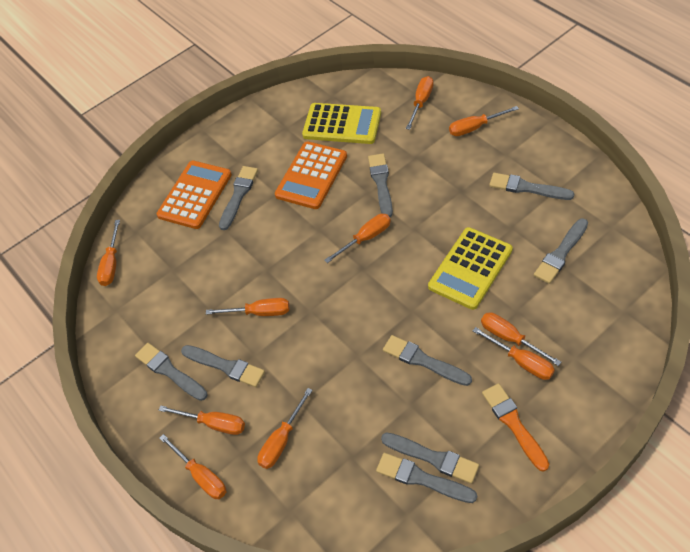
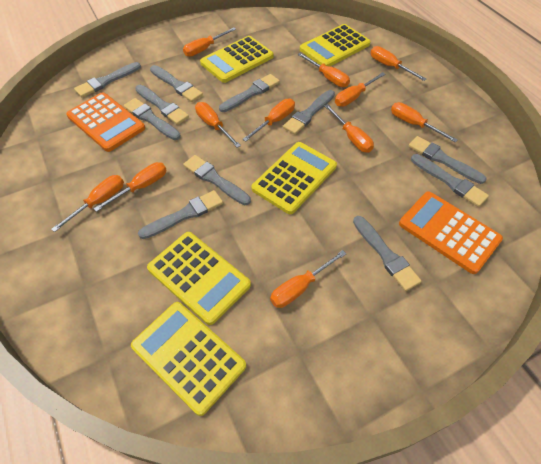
grey brush: [135,343,208,401] [181,345,265,387] [219,166,258,230] [368,153,393,217] [376,453,477,503] [381,432,479,484] [383,335,472,386] [489,173,575,200] [534,218,588,284] = 9 -> [74,62,141,97] [124,98,181,140] [135,85,189,125] [138,190,223,239] [150,65,203,102] [183,155,251,205] [219,74,280,112] [283,90,335,134] [353,216,422,291] [408,136,487,184] [411,154,489,207] = 11
orange brush: [482,383,549,472] = 1 -> none = 0
orange screwdriver: [97,220,120,286] [159,406,245,435] [160,434,226,499] [206,298,289,316] [257,388,313,469] [324,214,391,263] [406,76,434,130] [449,106,519,136] [473,327,555,380] [481,312,561,366] = 10 -> [51,175,124,232] [93,162,167,212] [183,27,236,57] [195,102,241,148] [242,99,295,142] [270,250,346,308] [298,53,350,87] [325,104,374,153] [335,72,386,107] [370,46,426,81] [391,102,458,142] = 11
yellow calculator: [302,103,381,144] [428,227,513,310] = 2 -> [131,302,246,416] [147,232,251,325] [200,36,274,83] [251,142,337,214] [300,24,371,66] = 5

